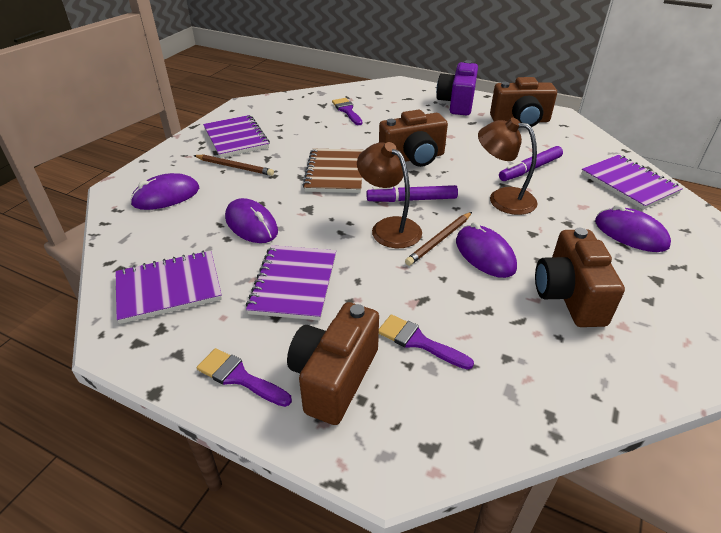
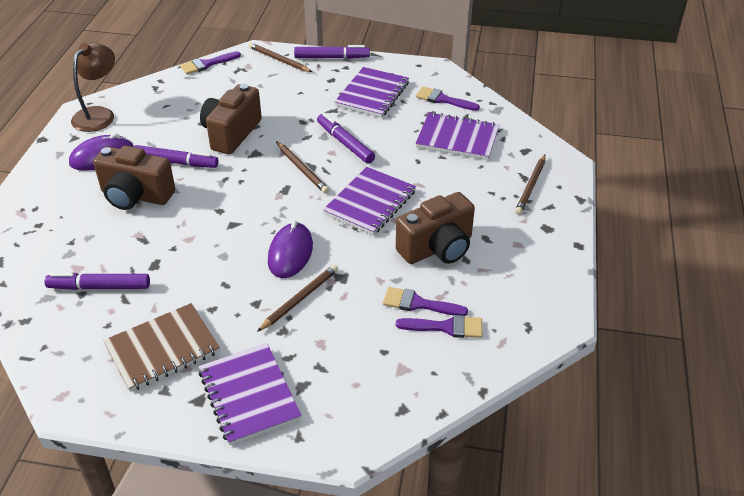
brown camera: [287,302,379,425] [379,110,448,167] [490,77,557,127] [535,228,625,327] = 4 -> [93,146,175,210] [200,84,262,154] [396,192,475,264] = 3
brown lamp: [357,142,422,248] [478,118,537,215] = 2 -> [71,42,115,132] = 1
brown pencil: [193,155,274,176] [405,212,472,266] = 2 -> [248,43,312,72] [257,264,338,332] [276,141,329,194] [515,155,546,215] = 4
purple brush: [197,348,292,407] [332,98,363,125] [379,315,474,370] = 3 -> [180,51,241,74] [383,287,468,316] [396,315,482,338] [416,87,480,111] = 4
purple camera: [436,60,478,115] = 1 -> none = 0
purple marker: [367,185,458,202] [499,146,563,181] = 2 -> [45,273,150,290] [134,145,219,168] [294,45,370,59] [317,113,375,164] = 4
purple mouse: [130,173,199,210] [225,198,278,243] [456,222,517,278] [595,205,671,252] = 4 -> [69,133,134,171] [268,221,313,278] = 2

